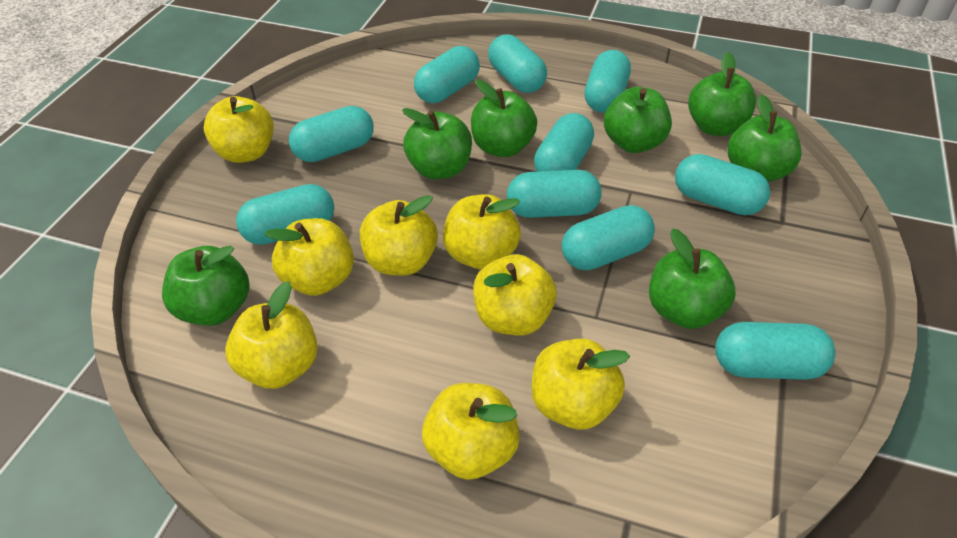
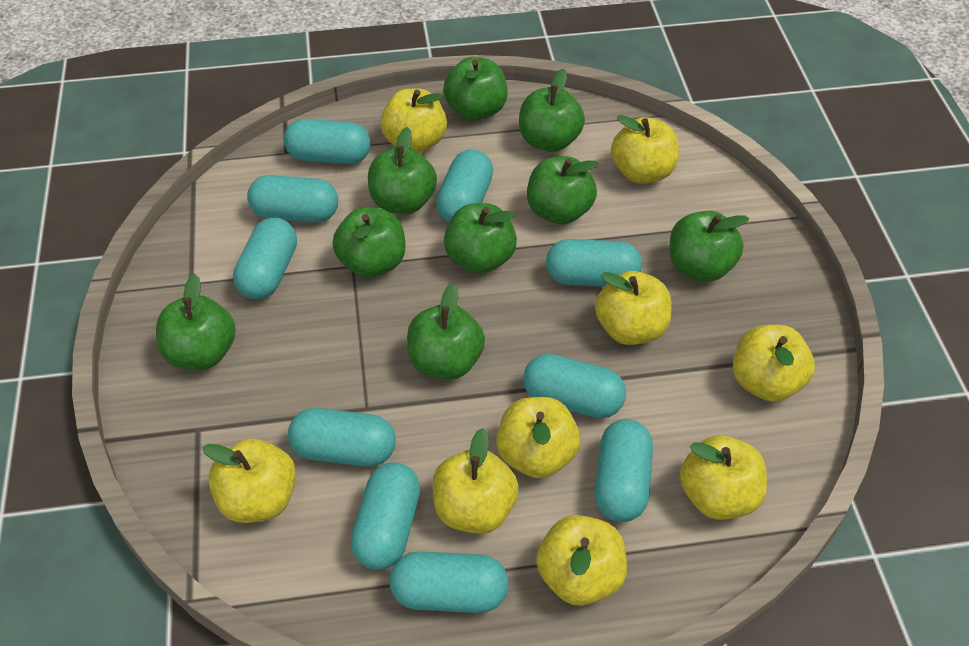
green apple: [162,246,250,326] [402,108,472,180] [471,79,537,157] [604,87,672,153] [649,229,736,329] [688,52,756,136] [727,94,801,182] = 7 -> [156,274,236,370] [332,207,405,278] [368,127,437,214] [407,283,485,380] [443,57,508,121] [444,203,517,274] [519,69,585,152] [527,156,598,224] [670,211,749,282] = 9
yellow apple: [204,96,274,163] [225,281,318,389] [264,218,354,296] [360,195,438,276] [422,383,520,480] [443,194,521,270] [473,254,557,336] [532,339,630,430] = 8 -> [202,439,296,523] [380,88,447,153] [432,428,519,534] [496,397,580,478] [536,515,627,606] [595,271,671,345] [611,115,679,184] [680,435,767,520] [733,325,815,402] = 9

